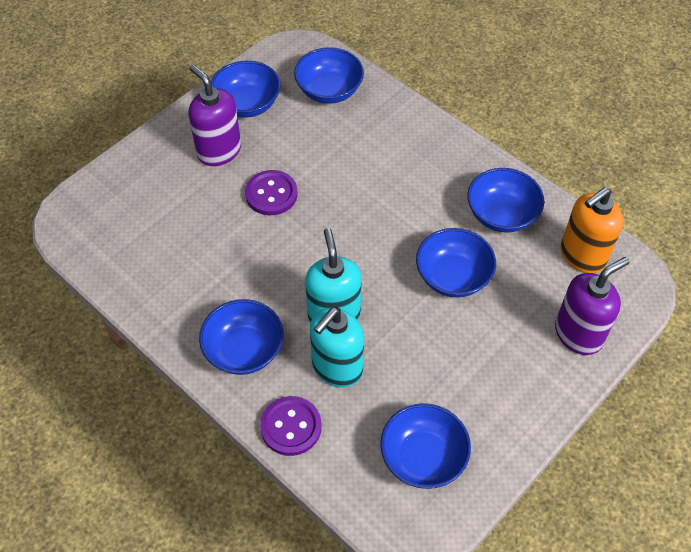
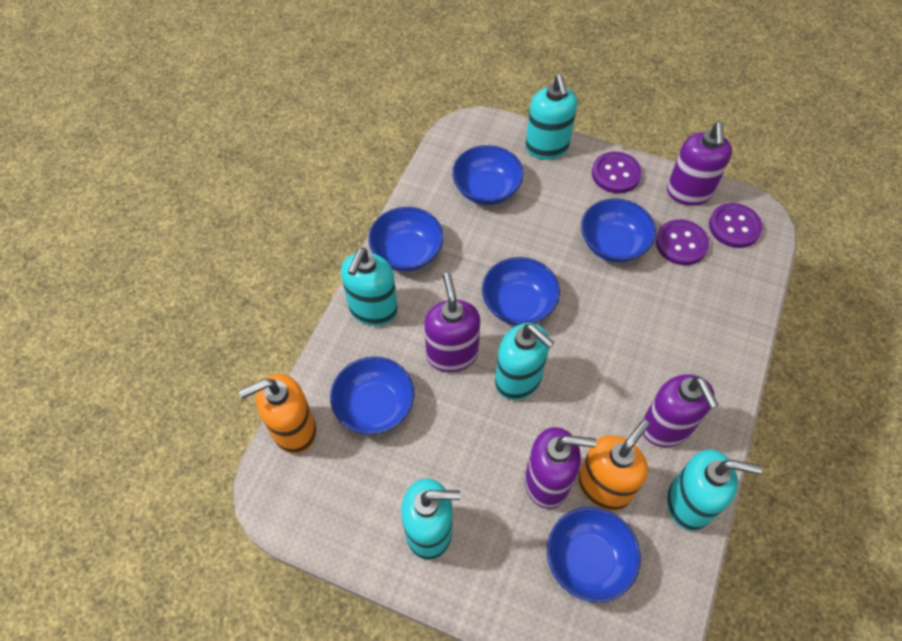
orange soap dispenser: [561,187,624,273] = 1 -> [239,374,316,454] [578,420,650,511] = 2
purple button: [245,170,298,215] [260,396,322,456] = 2 -> [592,152,642,194] [656,219,709,265] [709,203,763,248] = 3
purple soap dispenser: [188,64,241,166] [555,257,630,355] = 2 -> [424,273,480,372] [525,427,596,509] [643,374,719,447] [667,123,732,206] = 4
turquoise soap dispenser: [305,228,362,323] [310,307,364,388] = 2 -> [341,248,398,326] [401,478,461,560] [495,323,555,400] [525,75,577,160] [667,449,762,531] = 5

